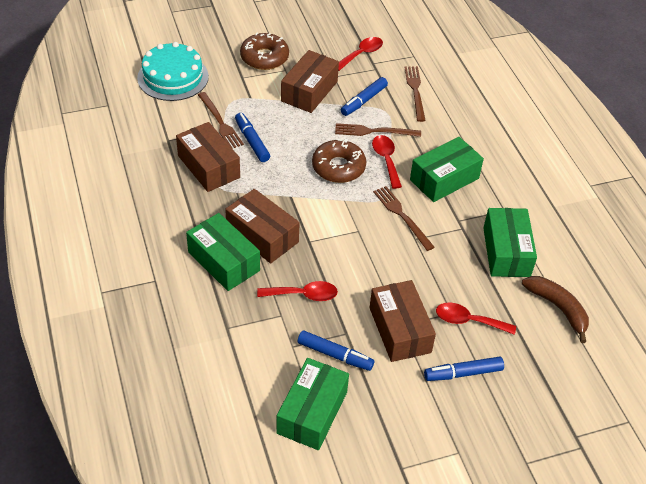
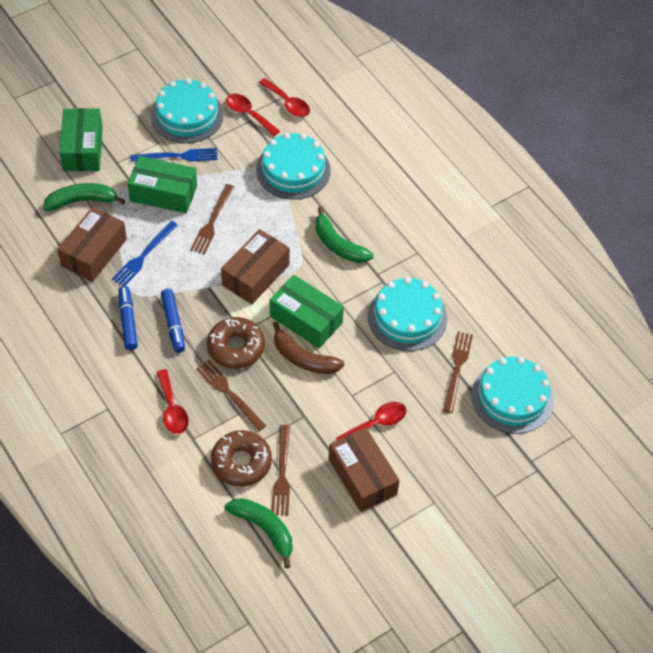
blue fork: none = 0 -> [112,221,178,286] [130,148,218,162] = 2
blue marker: [235,113,270,162] [298,330,374,371] [341,77,388,116] [424,357,504,381] = 4 -> [119,286,138,350] [161,289,185,353] = 2
brown box: [176,122,240,192] [225,189,300,263] [281,50,339,113] [370,280,436,362] = 4 -> [57,207,127,282] [221,229,290,304] [328,427,400,512] = 3
green banana: none = 0 -> [43,183,125,211] [225,498,292,568] [315,206,374,263] = 3
green box: [186,213,260,291] [276,358,349,450] [410,137,484,202] [483,208,537,277] = 4 -> [59,108,103,171] [127,156,197,213] [270,275,344,348] = 3
turquoise cake: [137,42,209,101] = 1 -> [151,78,224,143] [256,133,331,200] [368,277,447,351] [471,357,554,434] = 4

